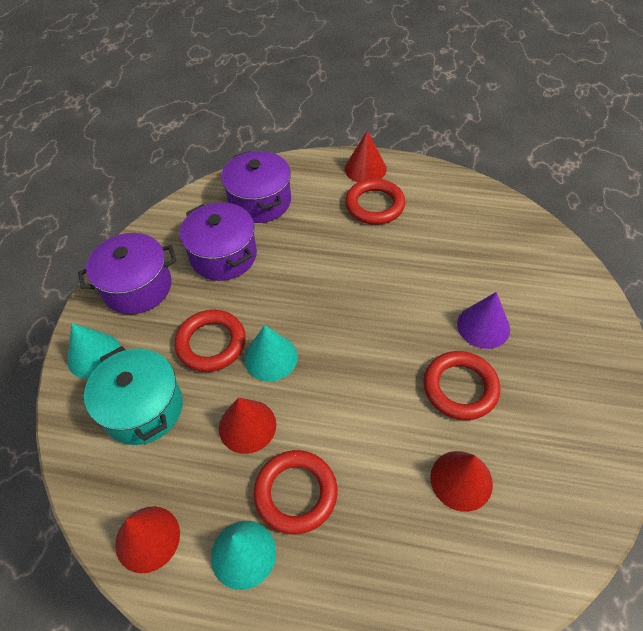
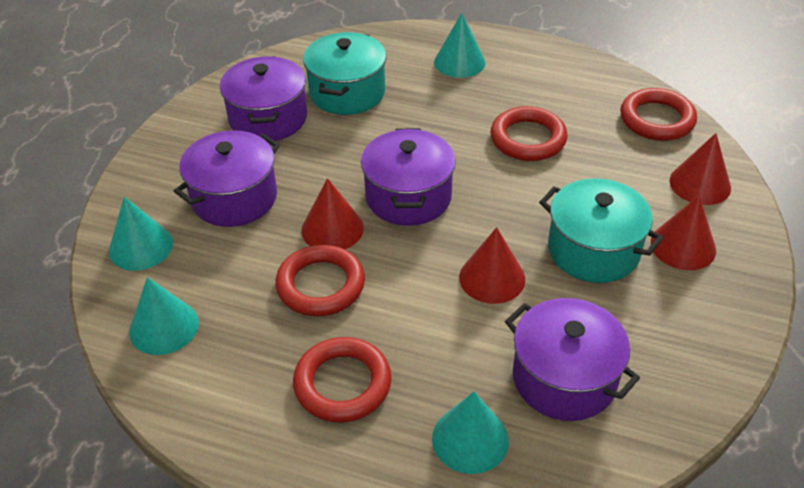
purple cone: [457,292,510,349] = 1 -> none = 0
purple pot: [78,233,177,314] [180,203,257,281] [221,151,291,223] = 3 -> [174,130,280,227] [220,56,307,141] [361,128,456,226] [505,298,640,421] = 4
turquoise cone: [67,323,120,379] [211,521,276,590] [244,325,298,381] = 3 -> [109,196,173,271] [129,277,199,355] [432,392,509,474] [434,13,486,78] = 4
turquoise pot: [84,346,183,445] = 1 -> [303,32,386,115] [539,178,663,283] = 2

